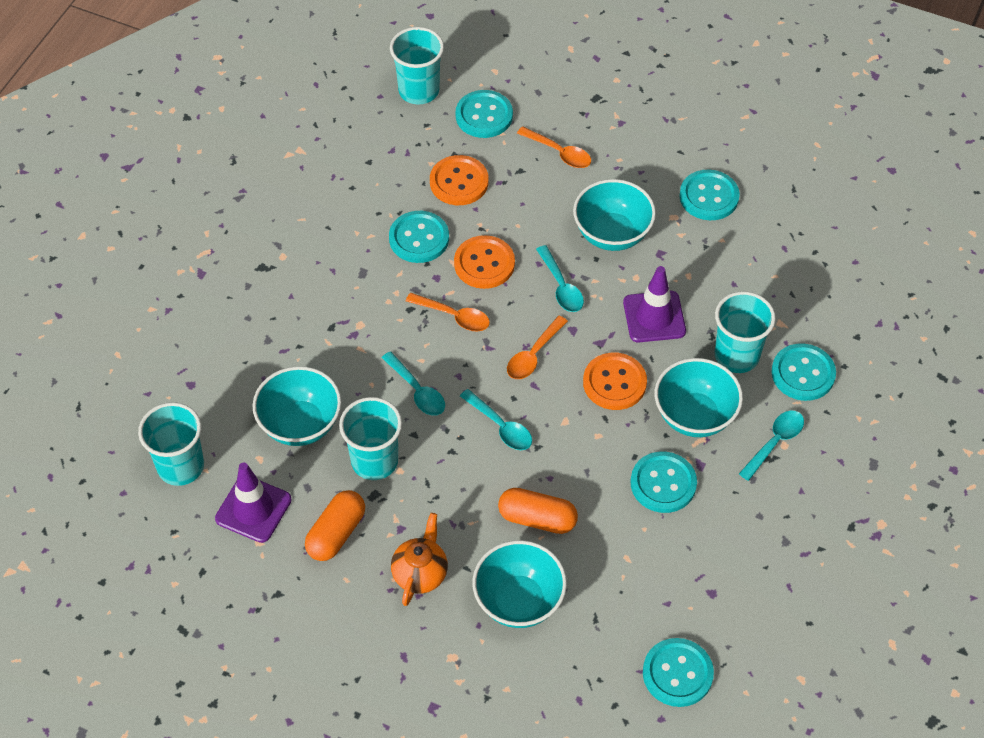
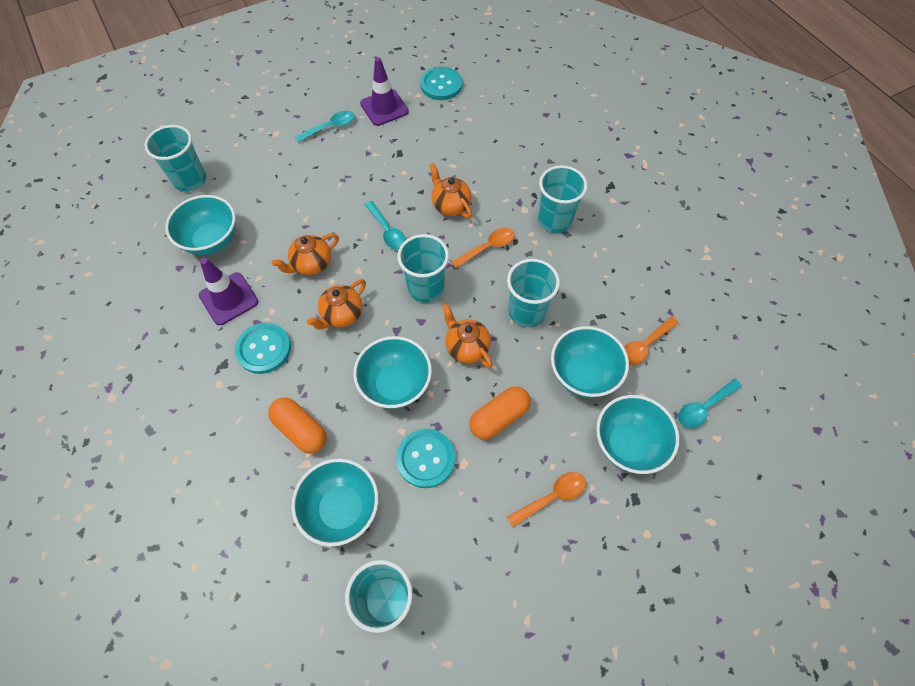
orange button: [430,155,489,205] [454,235,515,289] [583,352,647,410] = 3 -> none = 0
orange teapot: [391,513,448,606] = 1 -> [271,233,339,275] [307,279,366,330] [429,163,472,219] [442,304,493,368] = 4
turquoise bowl: [253,366,341,446] [472,540,567,628] [573,179,656,251] [655,358,743,437] = 4 -> [165,195,236,255] [292,459,379,547] [353,336,432,409] [551,326,629,398] [596,395,679,474] = 5
turquoise button: [389,211,449,263] [456,90,513,138] [631,452,697,513] [643,638,714,707] [679,169,740,220] [771,343,836,401] = 6 -> [235,323,291,374] [396,429,455,488] [420,67,462,100] = 3
turquoise cup: [138,402,204,486] [339,397,402,480] [390,27,444,104] [715,291,776,373] = 4 -> [144,125,206,192] [345,560,413,633] [397,234,449,302] [507,259,560,327] [538,165,587,233] = 5
turquoise spoon: [382,351,445,416] [460,389,532,450] [536,245,584,312] [739,411,804,481] = 4 -> [295,111,355,142] [365,201,406,250] [678,379,742,428] = 3

